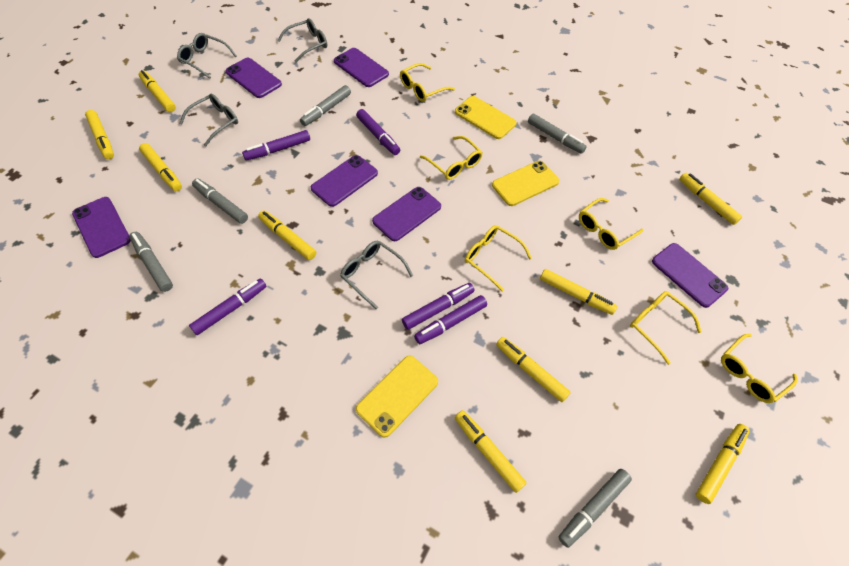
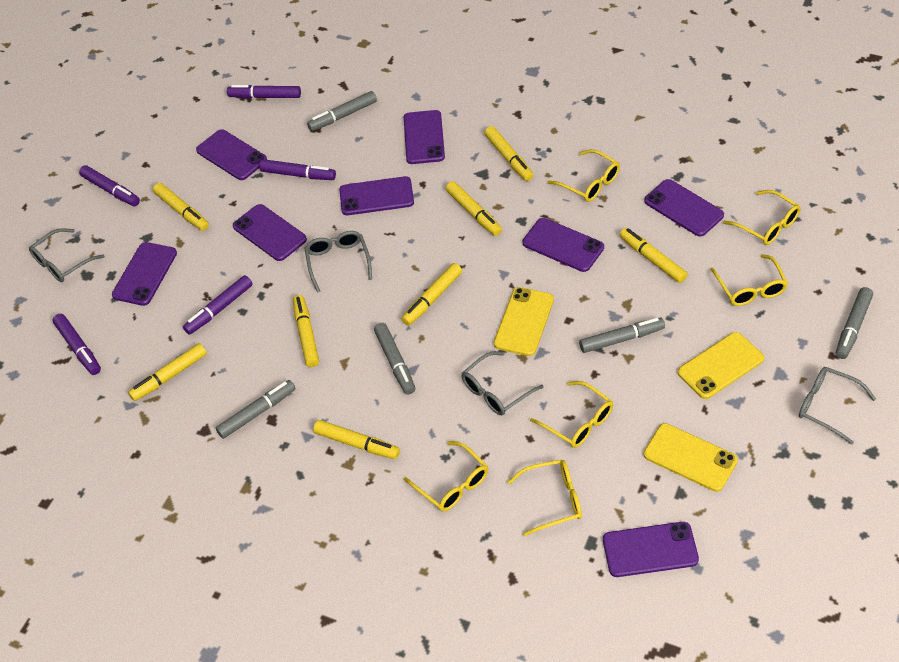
purple phone: [72,197,131,258] [225,58,282,98] [311,155,378,207] [334,48,389,87] [372,187,441,241] [652,243,728,308] = 6 -> [112,242,177,306] [196,129,267,180] [233,204,307,261] [339,176,414,215] [404,110,445,164] [522,218,604,272] [603,522,699,577] [644,179,724,237] = 8
yellow marker: [85,110,114,159] [139,70,176,112] [139,143,182,191] [258,211,316,260] [455,410,526,493] [496,337,571,402] [540,269,617,315] [679,173,742,225] [696,424,750,504] = 9 -> [128,343,207,401] [153,183,209,231] [293,295,319,367] [313,420,400,459] [402,263,462,326] [446,181,502,236] [484,126,533,181] [620,228,688,283] = 8

